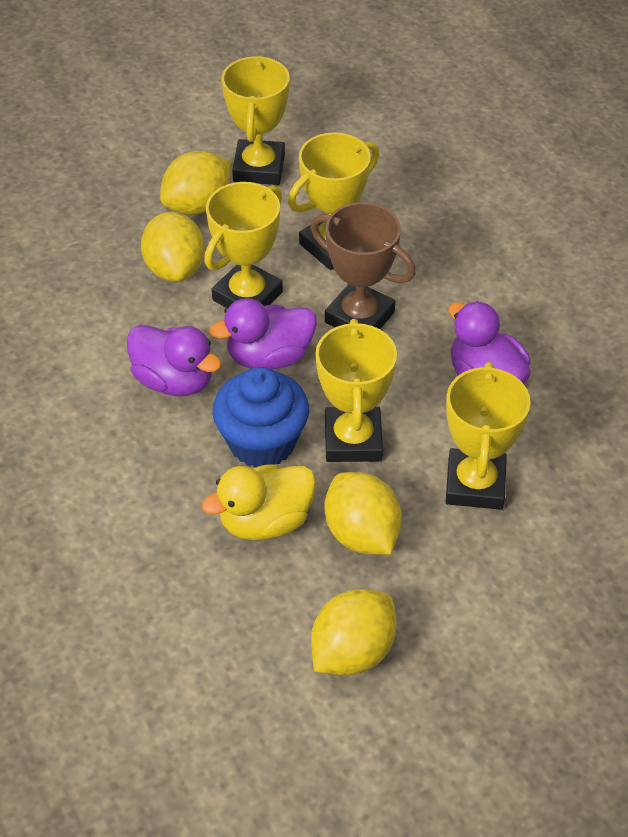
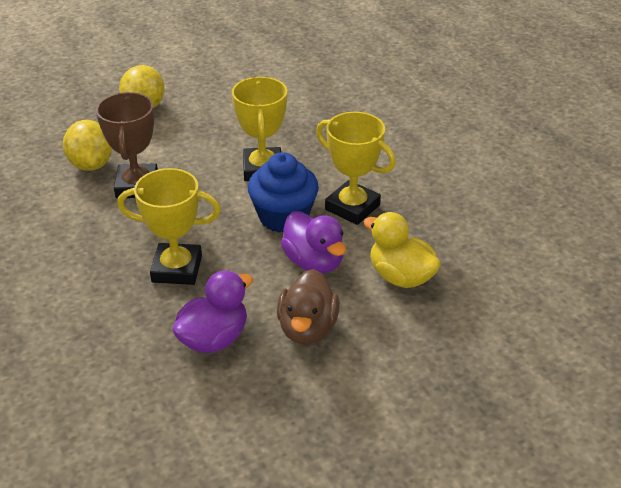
brown duck: none = 0 -> [277,269,340,345] = 1
purple duck: [127,325,221,396] [209,298,317,370] [448,301,531,384] = 3 -> [172,271,253,353] [281,211,346,274] = 2
yellow lemon: [141,212,205,282] [160,151,231,215] [311,589,397,675] [325,472,402,555] = 4 -> [63,120,112,171] [119,65,165,108] = 2
yellow trophy: [204,182,283,308] [222,55,290,185] [288,132,379,270] [316,319,397,462] [446,362,530,510] = 5 -> [117,168,221,285] [232,77,287,181] [316,112,396,225] = 3

